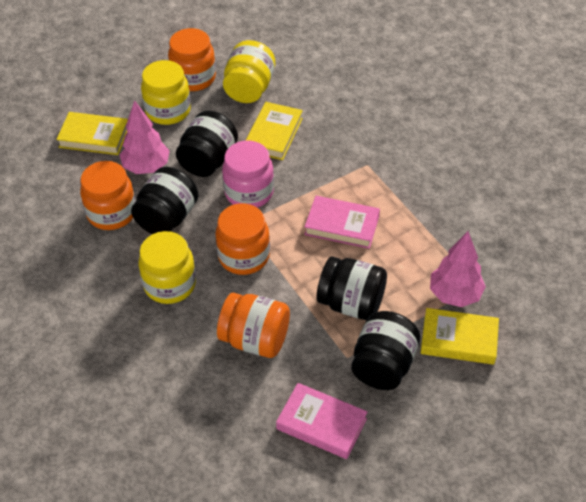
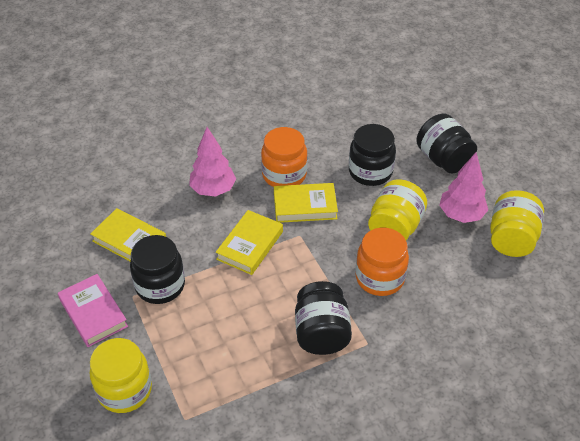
orange jar: [80,161,136,230] [168,28,216,91] [215,203,270,275] [217,293,290,358] = 4 -> [261,127,307,187] [355,228,409,296] = 2
pink book: [276,383,368,459] [304,196,380,249] = 2 -> [58,274,128,347] = 1
pink jar: [222,141,274,208] = 1 -> none = 0

